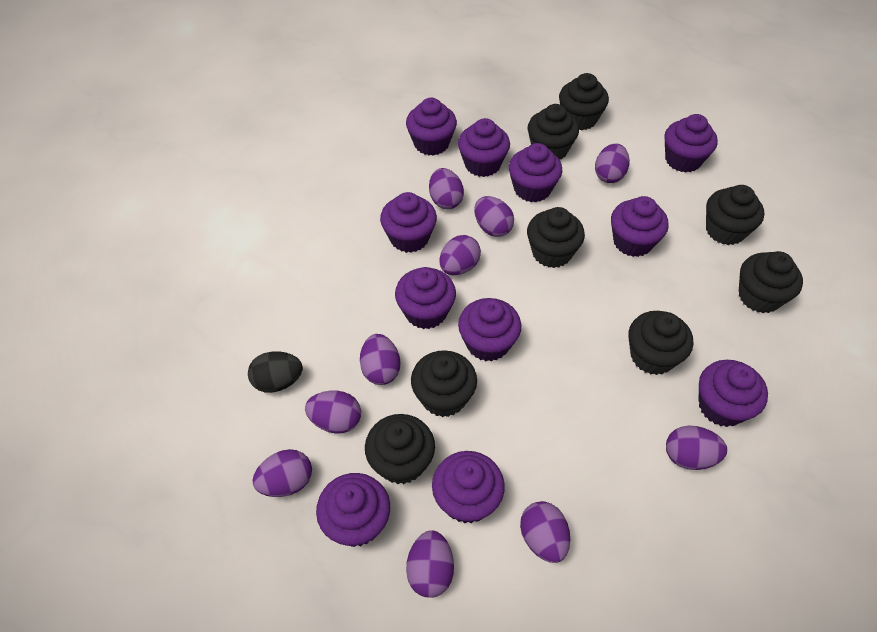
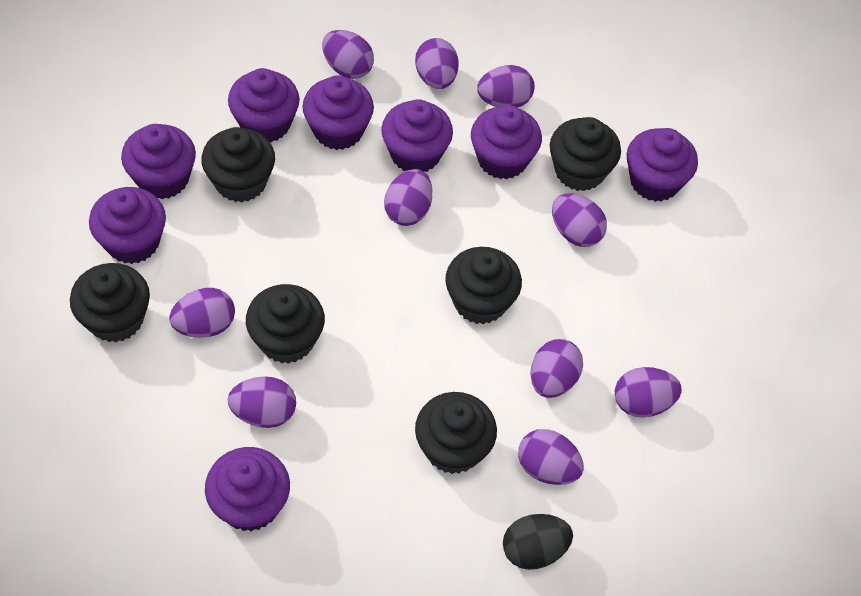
black cupcake: [365,414,435,484] [411,350,477,417] [527,104,579,160] [527,207,585,268] [559,73,609,130] [628,311,693,375] [706,185,764,245] [739,251,803,313] = 8 -> [70,263,150,342] [201,127,275,202] [246,284,325,364] [415,392,497,474] [445,247,522,324] [550,117,621,191] = 6
purple cupcake: [316,473,390,547] [380,192,437,253] [395,267,456,329] [406,98,457,156] [432,451,505,523] [458,118,510,177] [458,298,521,362] [509,143,562,202] [611,196,669,257] [664,114,718,172] [699,360,768,427] = 11 -> [89,187,166,264] [121,124,196,199] [205,447,290,531] [228,68,300,143] [302,75,374,150] [381,99,453,172] [471,105,542,179] [627,128,698,202] = 8

